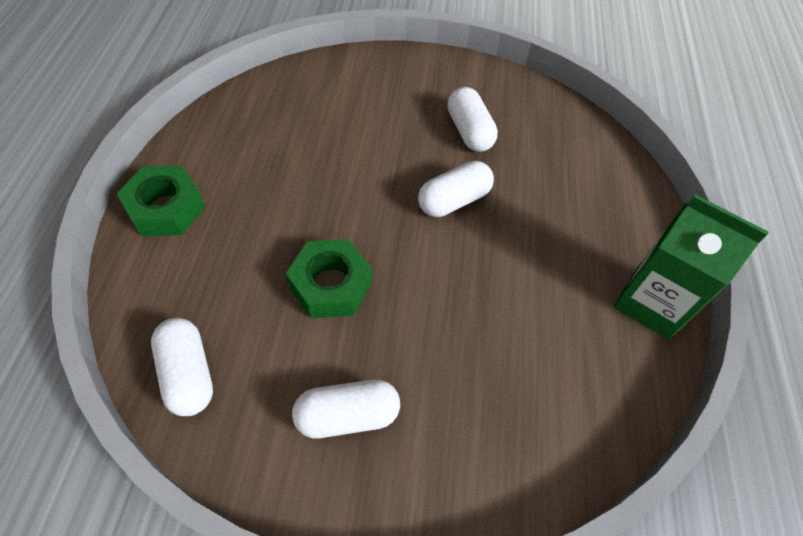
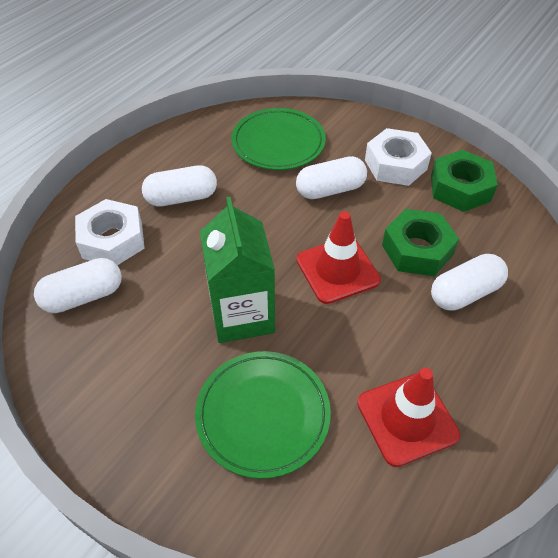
green plate: none = 0 -> [195,351,331,479] [231,108,326,170] = 2
red traffic cone: none = 0 -> [296,211,381,304] [357,368,460,467] = 2
white nut: none = 0 -> [75,199,145,265] [365,128,432,186] = 2

